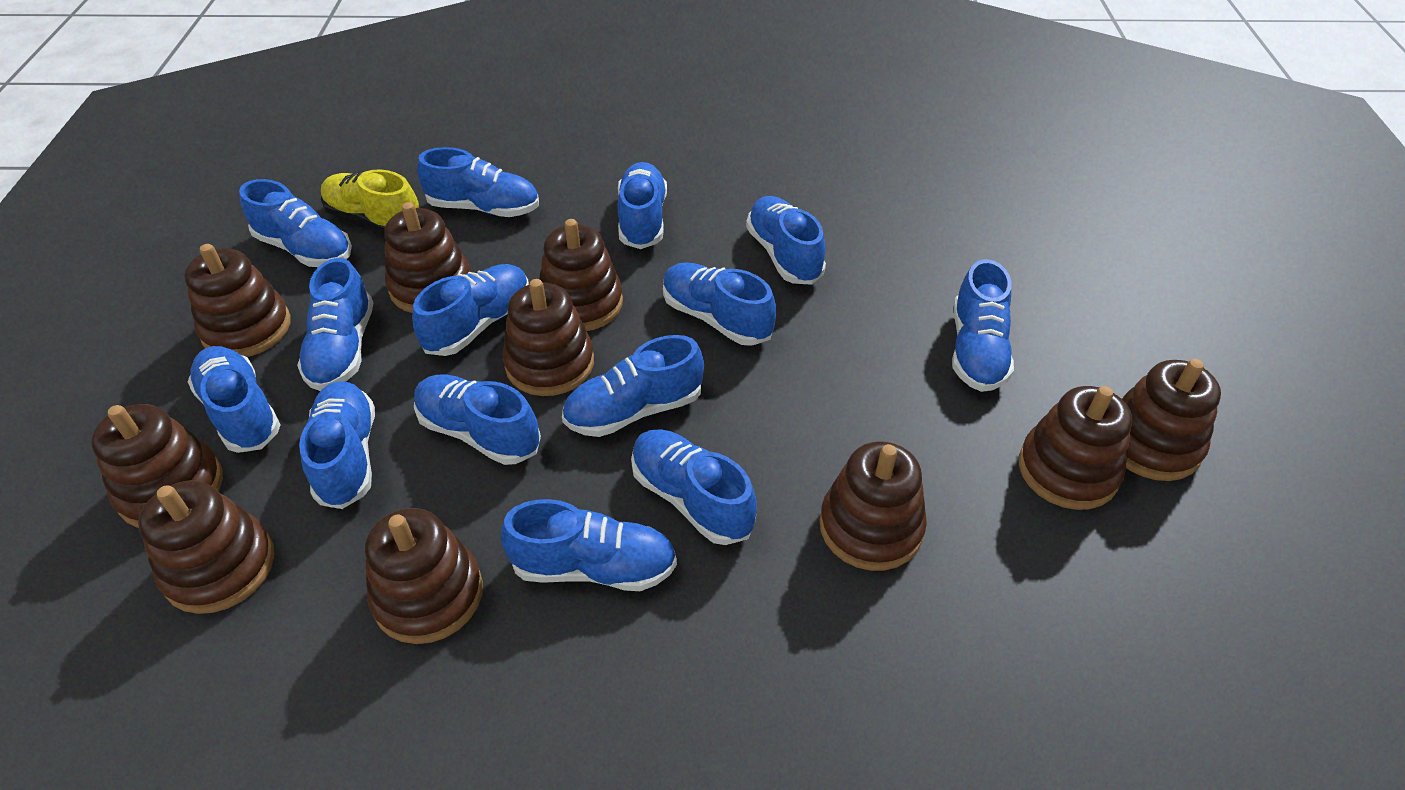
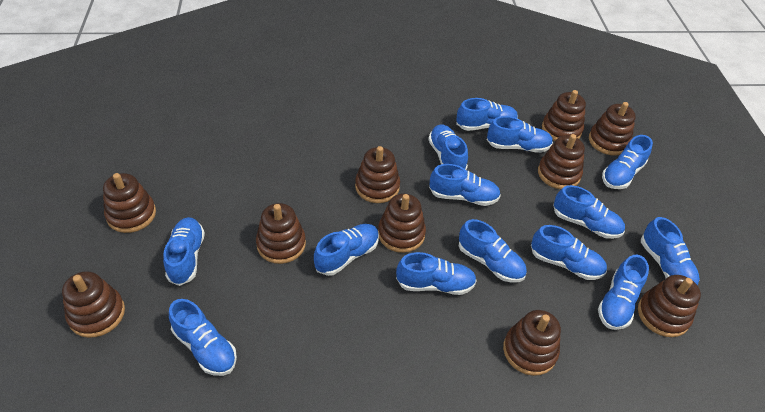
yellow shoe: [321,169,420,234] = 1 -> none = 0

